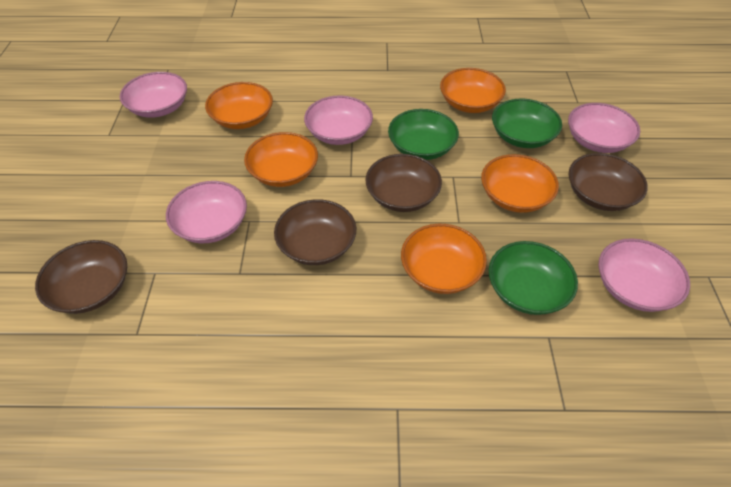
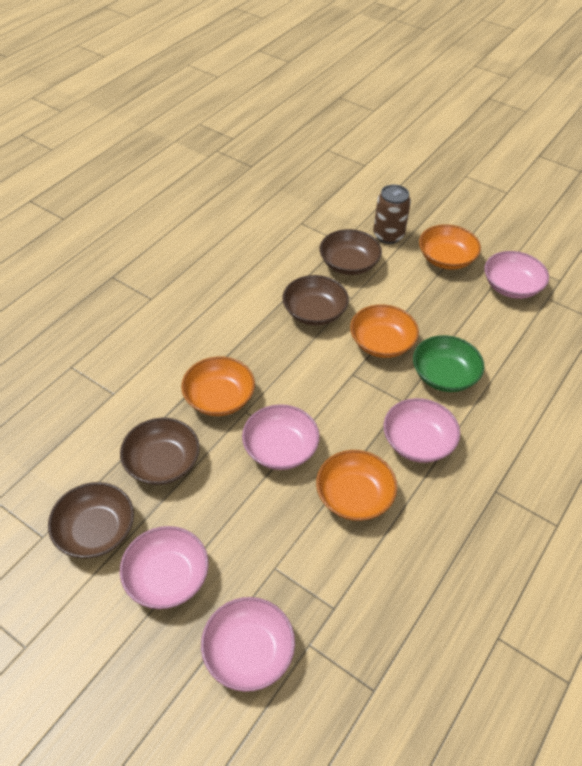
brown can: none = 0 -> [373,184,411,244] = 1
green bowl: [388,109,459,160] [489,241,578,315] [492,98,562,148] = 3 -> [413,335,484,392] = 1
orange bowl: [205,82,273,129] [244,132,318,187] [401,224,487,294] [440,68,506,113] [481,154,559,213] = 5 -> [181,356,255,416] [316,450,397,521] [350,304,419,358] [419,224,481,270] = 4

